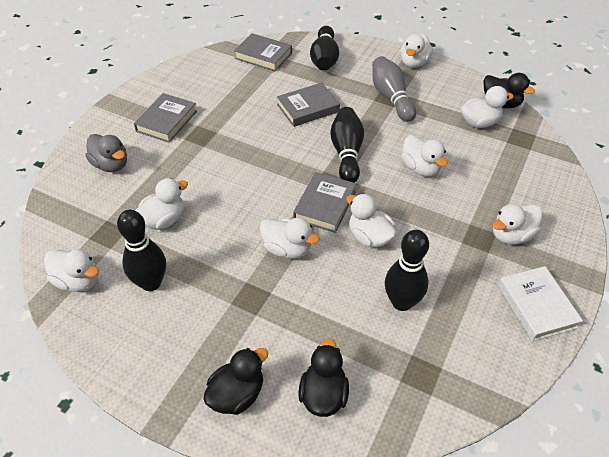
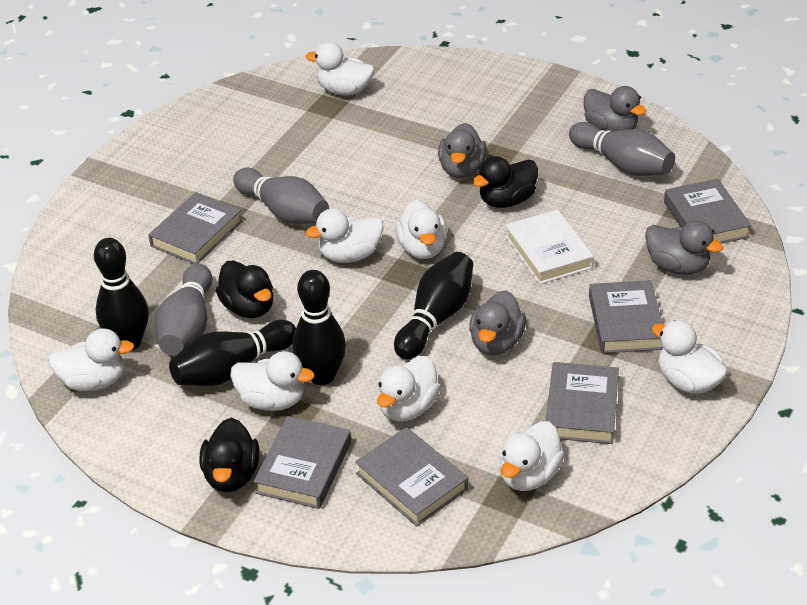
grey book: [134,93,197,143] [234,33,292,72] [277,83,340,127] [293,172,356,233] = 4 -> [148,192,243,264] [253,416,351,509] [355,427,468,527] [546,362,619,444] [589,280,663,353] [664,179,751,244] = 6
grey bowling pin: [372,56,416,122] = 1 -> [155,264,212,355] [233,167,329,225] [569,122,675,176] = 3
grey duck: [85,134,127,172] = 1 -> [438,123,487,178] [469,290,526,355] [584,86,646,131] [645,220,724,275] = 4

